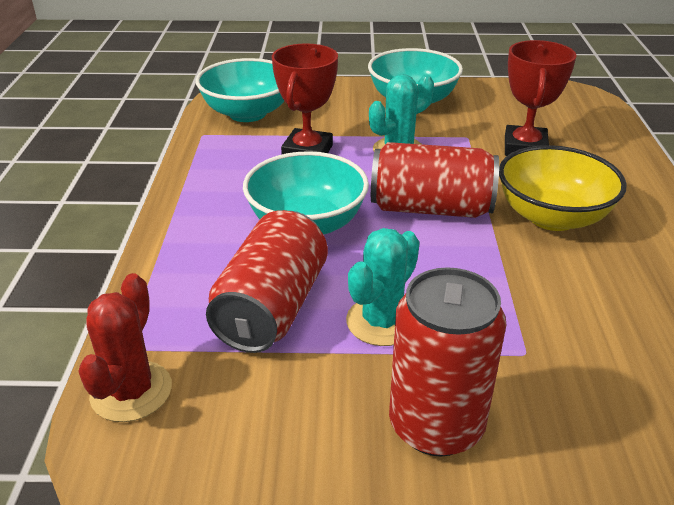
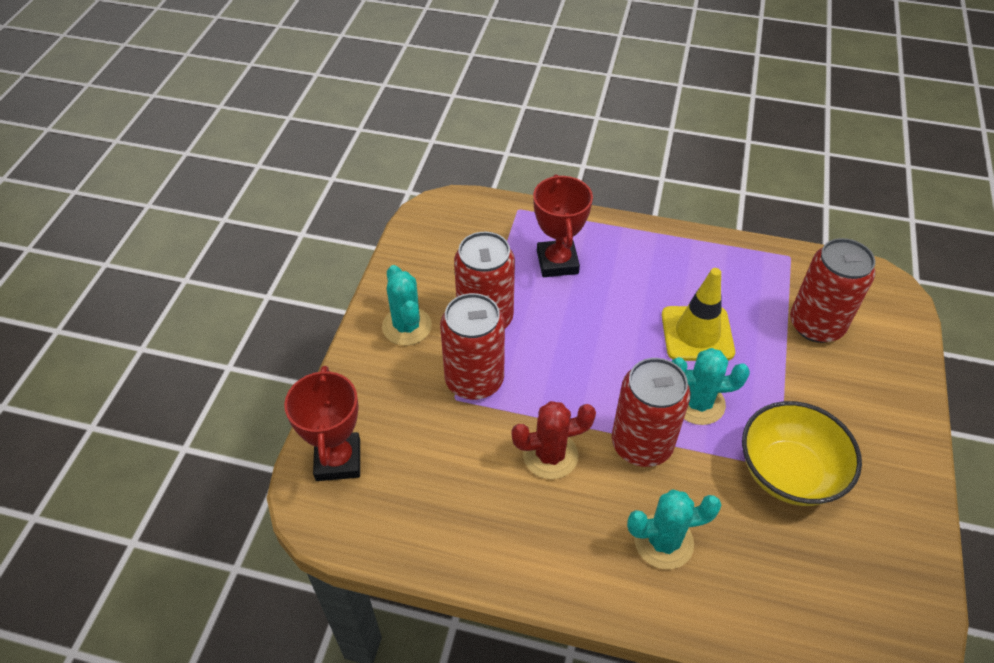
red can: [206,210,328,353] [371,142,499,218] [389,267,506,456] = 3 -> [440,293,505,400] [454,232,515,328] [612,358,691,467] [790,238,875,343] = 4
turquoise bowl: [195,58,284,122] [243,151,369,235] [368,48,463,107] = 3 -> none = 0
turquoise cactus: [346,228,420,346] [369,74,434,151] = 2 -> [382,265,432,345] [627,489,721,569] [671,348,750,425] = 3
yellow traffic cone: none = 0 -> [661,268,735,361] = 1

